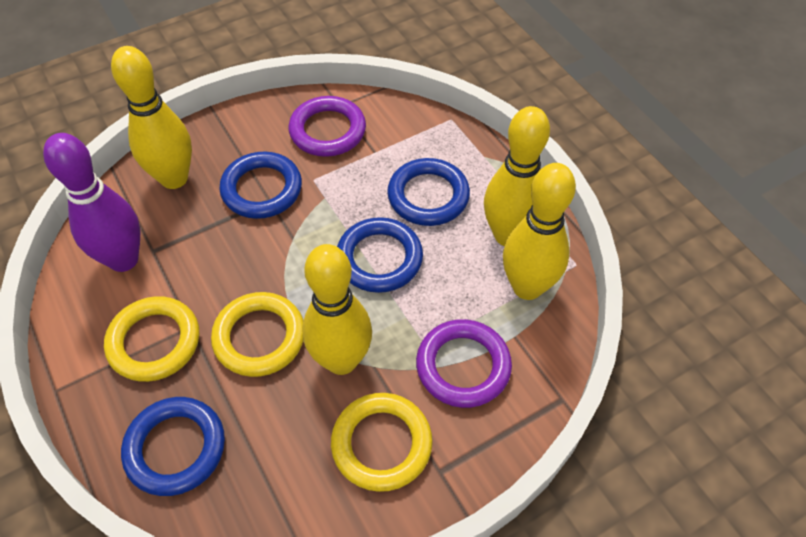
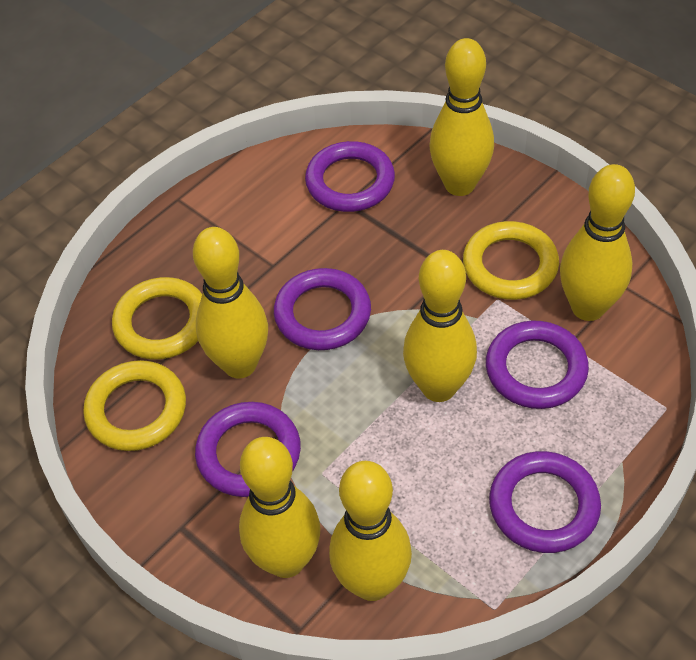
blue ring: [121,397,225,496] [219,151,302,219] [337,217,423,293] [387,158,470,226] = 4 -> none = 0
purple bowling pin: [43,133,141,272] = 1 -> none = 0
purple ring: [288,96,366,157] [416,319,512,408] = 2 -> [195,402,301,497] [274,268,371,350] [305,141,395,212] [486,321,589,409] [489,451,601,553] = 5
yellow bowling pin: [111,46,192,189] [302,244,372,375] [484,106,550,246] [503,163,576,300] = 4 -> [193,227,268,379] [239,437,321,578] [329,461,412,601] [403,250,477,402] [429,38,494,196] [560,164,635,321] = 6

